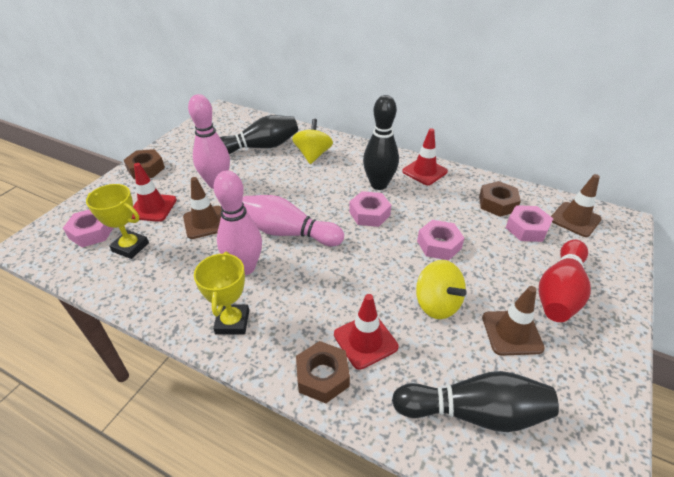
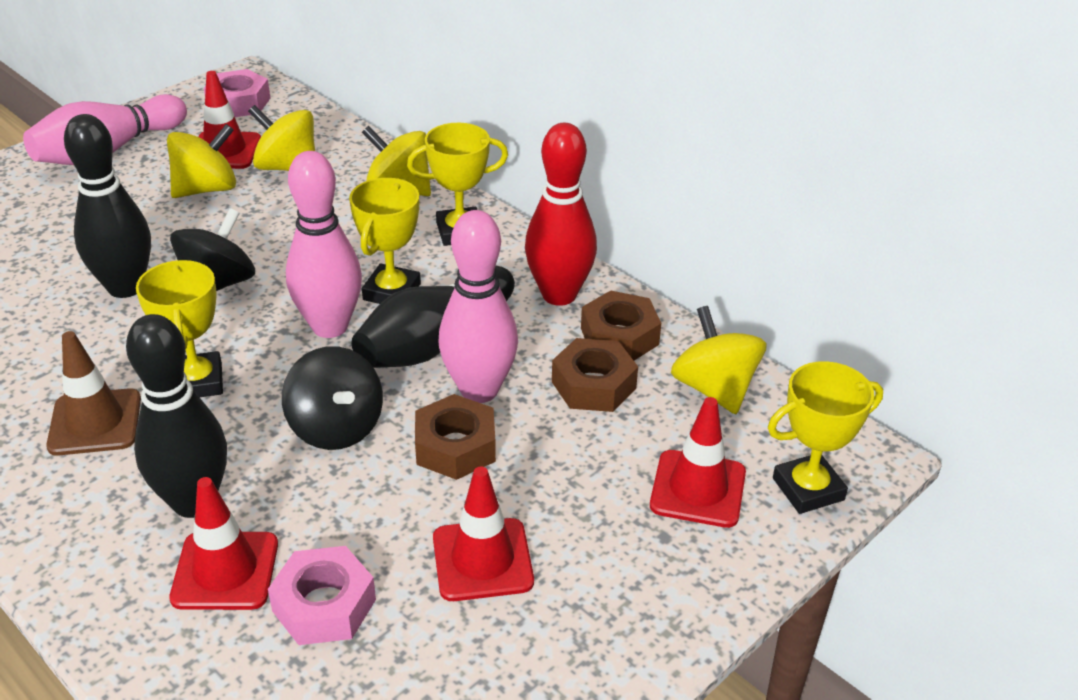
black spinning top: none = 0 -> [170,208,255,291] [282,346,383,450] = 2
brown traffic cone: [183,177,221,239] [482,286,545,355] [551,174,602,237] = 3 -> [46,331,141,456] = 1
pink nut: [63,209,113,247] [349,191,391,227] [417,220,464,260] [506,205,553,242] = 4 -> [204,69,270,117] [268,546,376,645] = 2
red traffic cone: [131,163,177,222] [334,294,398,370] [402,128,448,185] = 3 -> [169,477,278,610] [198,71,261,169] [433,466,534,601] [650,397,746,528] = 4
yellow spinning top: [292,119,333,164] [416,260,467,319] = 2 -> [167,124,236,198] [248,105,315,171] [362,126,431,196] [671,306,767,414] = 4
yellow trophy: [86,184,149,259] [194,252,249,335] = 2 -> [136,260,223,397] [349,178,421,304] [407,123,508,246] [768,361,883,514] = 4

